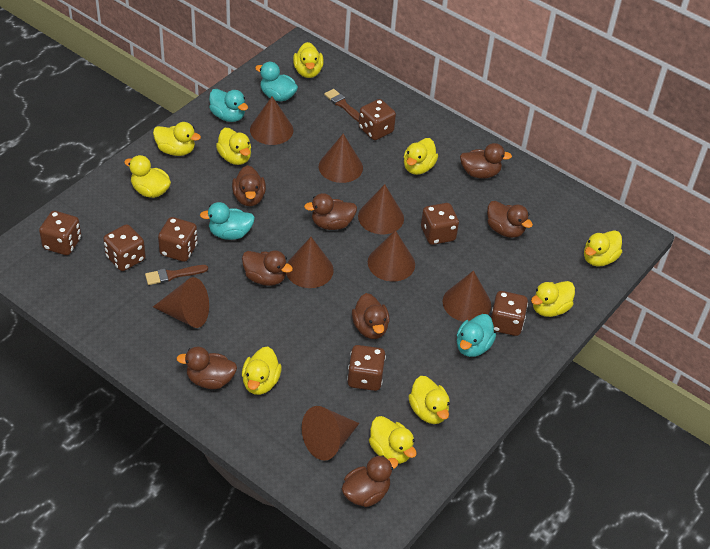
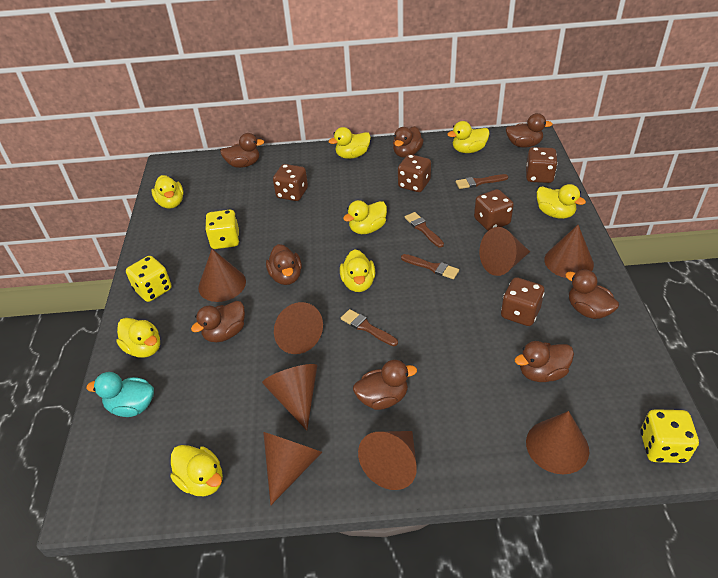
brown brush: [145,265,208,285] [324,89,360,122] = 2 -> [341,309,398,346] [401,254,459,279] [405,212,444,248] [456,174,509,189] = 4
brown dice: [39,211,81,255] [103,224,146,271] [158,217,198,262] [347,345,386,391] [359,99,396,140] [421,203,459,245] [491,291,528,336] = 7 -> [273,164,308,201] [398,154,431,192] [474,189,514,231] [501,277,545,326] [526,147,558,183] = 5
turquoise duck: [200,202,255,240] [209,89,248,122] [255,62,298,101] [457,314,496,357] = 4 -> [87,372,154,417] = 1
yellow dice: none = 0 -> [126,256,172,302] [205,210,240,249] [640,409,699,463] = 3
yellow duck: [124,155,171,198] [153,122,201,156] [216,128,251,165] [242,347,282,395] [293,42,324,78] [369,416,417,464] [404,138,438,175] [408,376,450,424] [531,281,575,317] [584,230,622,267] = 10 -> [116,318,160,358] [151,175,184,209] [170,445,223,496] [329,127,371,159] [340,249,375,292] [343,200,387,234] [447,121,490,153] [537,184,586,219] = 8

